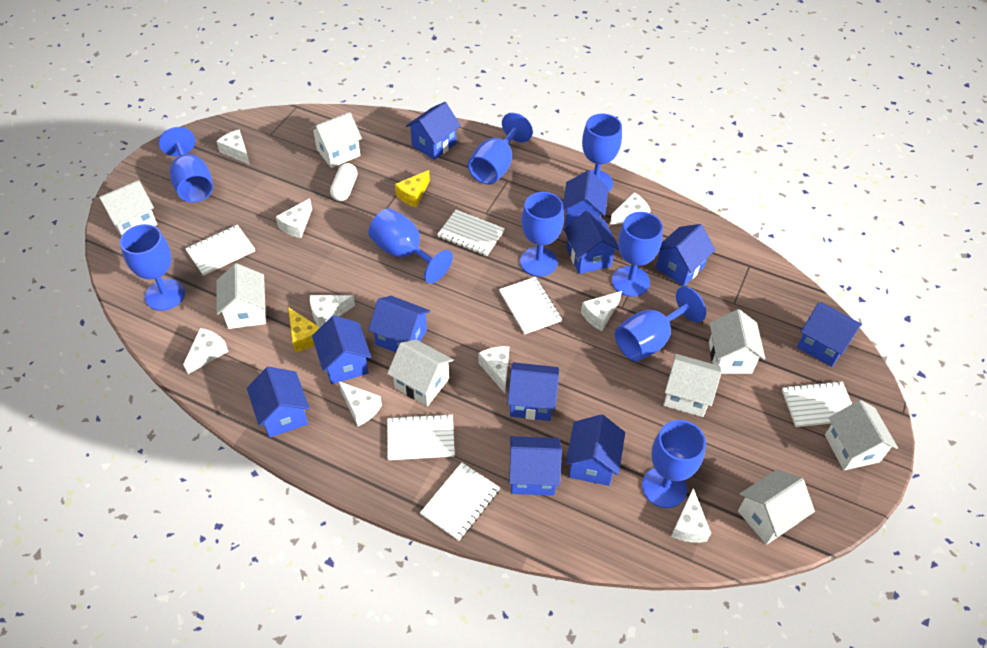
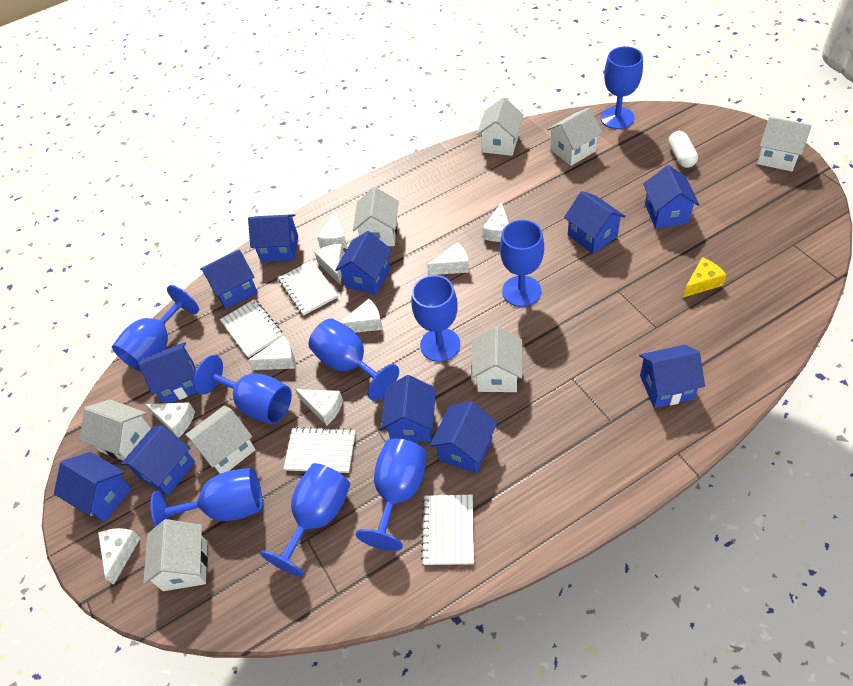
white notebook: [185,225,255,276] [387,414,455,460] [420,463,500,541] [437,210,505,256] [499,277,562,335] [782,381,852,427] = 6 -> [220,299,283,358] [278,260,338,316] [284,427,356,473] [421,495,474,565] = 4
yellow cheese: [288,307,320,352] [395,170,430,207] = 2 -> [683,257,726,297] = 1

